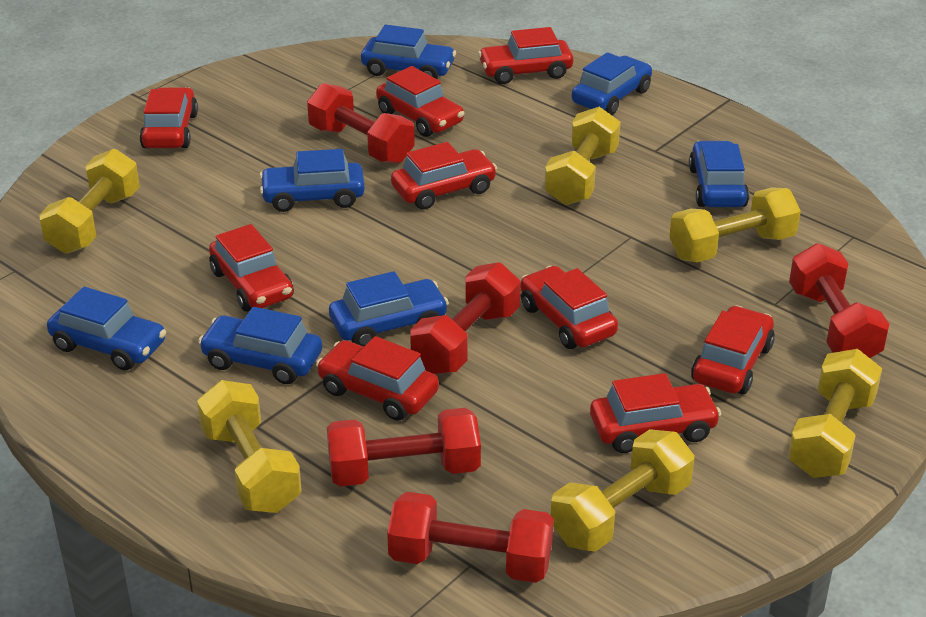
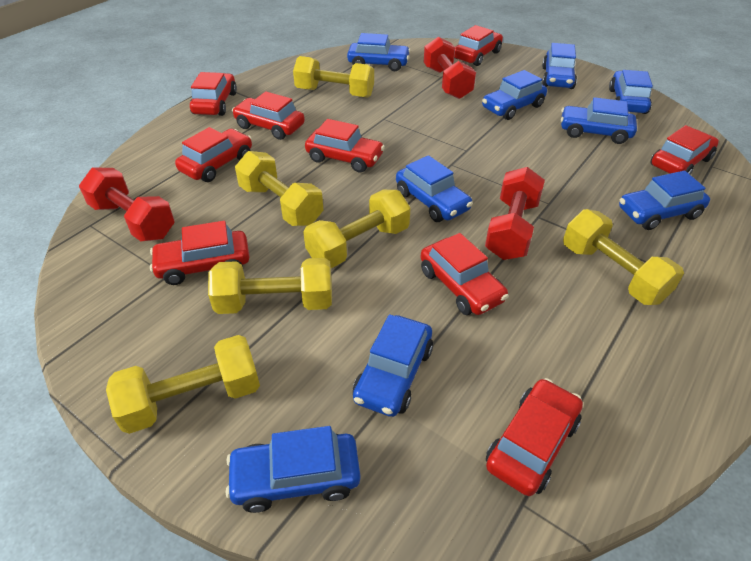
blue car: [47,287,166,371] [198,307,322,384] [259,149,365,212] [329,271,449,346] [361,25,456,79] [572,52,652,115] [689,141,749,207] = 7 -> [225,426,360,513] [347,33,411,72] [353,314,433,417] [396,155,473,222] [482,70,547,120] [542,43,577,89] [561,97,637,144] [609,70,653,114] [619,171,710,230] = 9
red dumbbell: [307,83,415,164] [327,408,481,486] [387,492,554,583] [410,262,521,374] [789,243,889,358] = 5 -> [79,167,175,241] [424,37,476,99] [485,167,545,260] = 3

